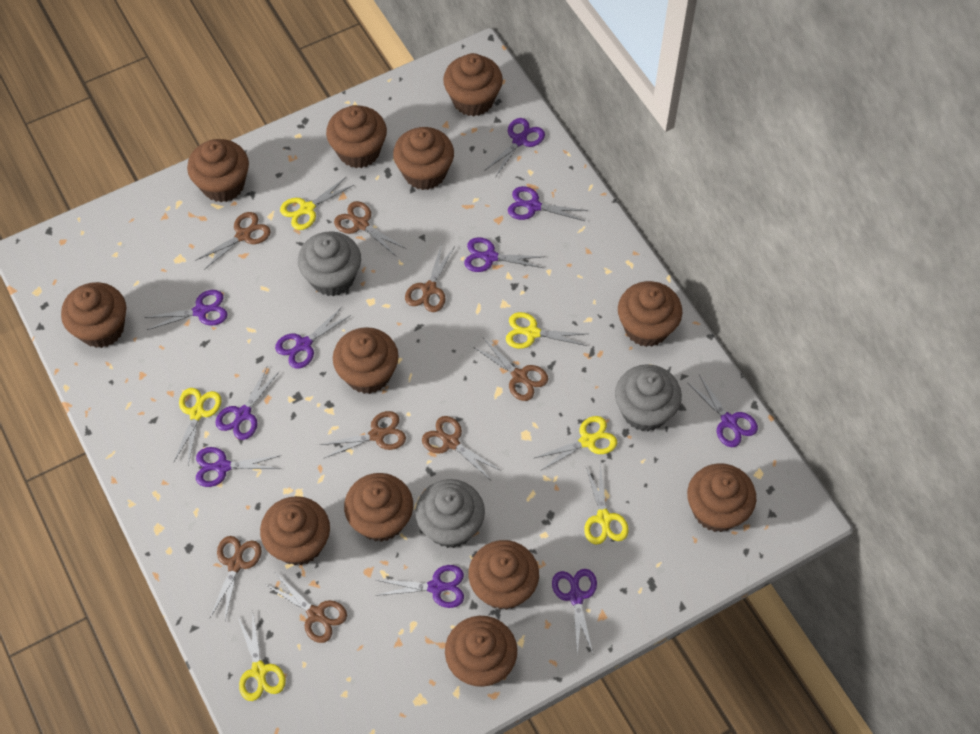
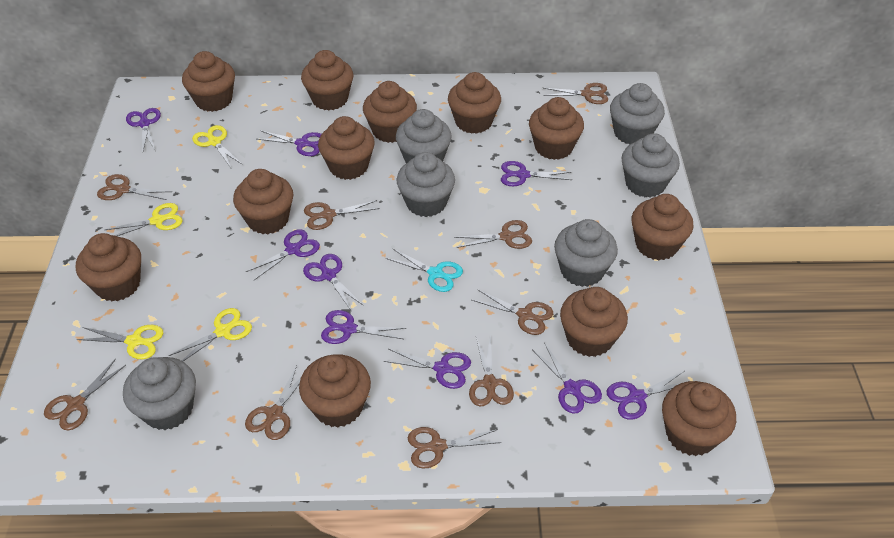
brown scissors: [195,212,271,270] [209,536,262,621] [266,574,347,643] [320,411,406,458] [334,201,405,257] [405,244,455,312] [422,416,500,480] [473,338,548,401] = 8 -> [44,359,126,430] [97,174,172,200] [245,365,301,440] [304,200,380,230] [408,427,501,469] [454,220,532,249] [469,335,514,406] [472,289,553,335] [543,83,608,104] = 9
grey cupcake: [298,231,361,296] [415,479,485,548] [615,364,682,431] = 3 -> [123,357,196,430] [396,109,452,163] [397,152,455,217] [554,219,618,287] [610,83,665,144] [622,133,680,198] = 6
purple scissors: [144,290,228,330] [196,447,281,487] [216,367,280,440] [275,307,351,369] [375,565,464,608] [464,237,545,272] [484,118,545,178] [508,186,587,221] [552,569,597,655] [688,375,758,447] = 10 -> [126,108,161,151] [246,229,320,280] [257,130,321,156] [303,254,364,312] [321,310,406,344] [384,349,471,389] [501,161,572,186] [532,342,602,414] [606,371,684,420] = 9
turquoise scissors: none = 0 -> [386,249,463,292] = 1
yellow scissors: [173,388,222,465] [238,611,286,701] [280,176,354,230] [506,312,587,349] [534,416,617,471] [584,463,629,545] = 6 -> [77,325,163,359] [105,203,183,236] [169,308,252,361] [192,125,243,168] = 4

